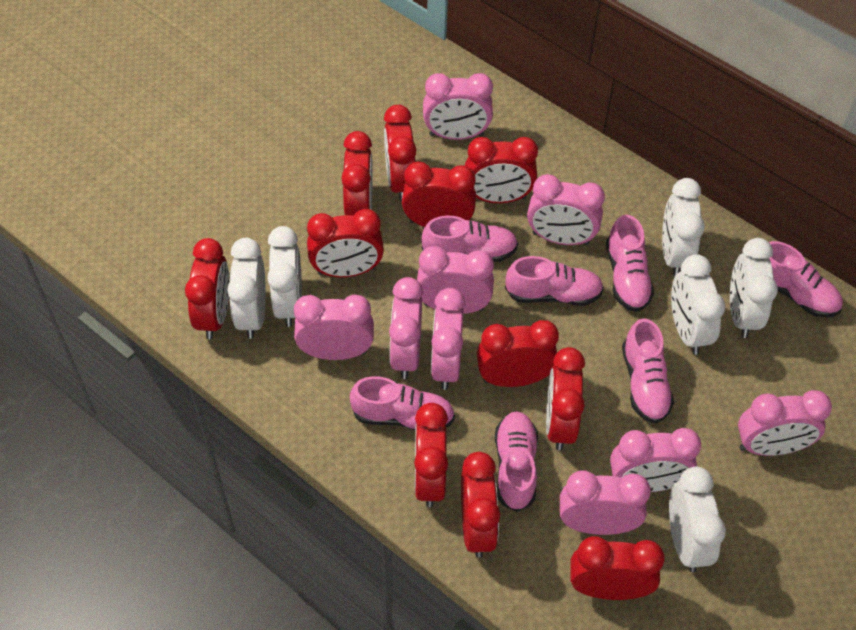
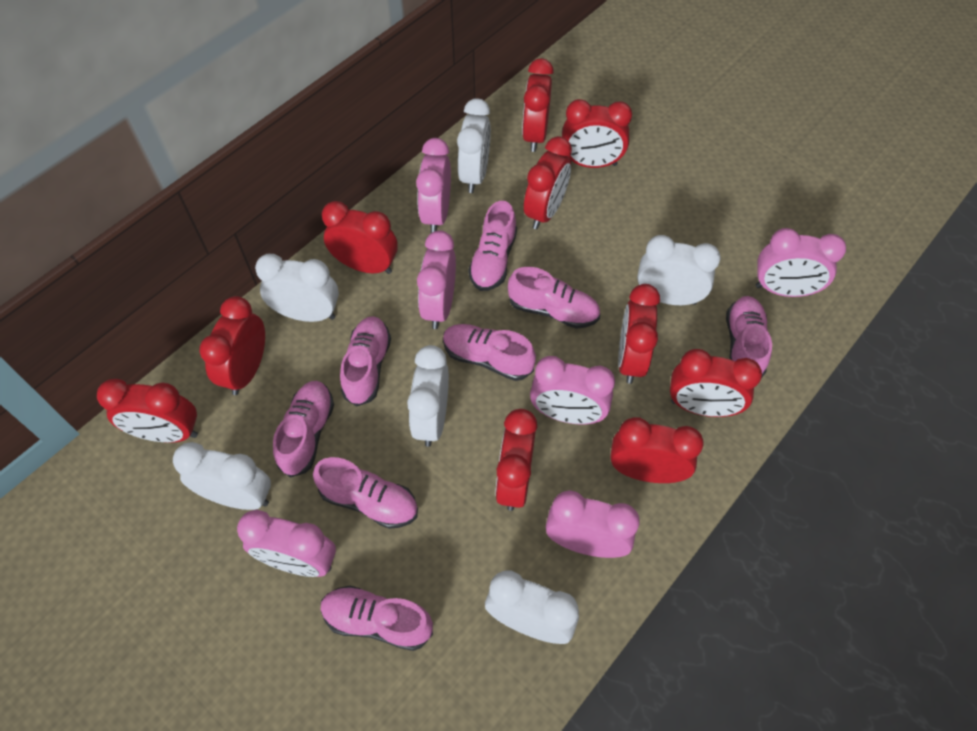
pink clock: [294,295,374,360] [389,277,423,379] [417,246,494,314] [423,73,493,140] [431,288,465,390] [527,174,605,245] [560,470,651,535] [610,428,701,492] [738,390,832,456] = 9 -> [237,510,336,577] [416,138,451,233] [417,231,456,329] [530,356,615,425] [546,490,640,558] [756,228,846,297] = 6
pink shoe: [350,376,455,430] [422,216,518,262] [495,411,538,512] [505,256,604,306] [606,215,654,312] [622,318,674,423] [769,241,843,317] = 7 -> [273,381,334,477] [313,457,418,529] [321,586,433,651] [340,316,391,406] [443,324,536,381] [468,201,517,291] [508,267,600,329] [726,296,772,377] = 8
red clock: [185,238,229,339] [307,209,384,277] [341,131,373,215] [384,105,416,202] [402,162,476,227] [414,403,448,508] [461,452,500,558] [465,137,538,203] [477,320,559,387] [546,347,585,451] [570,536,665,600] = 11 -> [97,379,198,443] [200,296,265,395] [322,201,398,274] [495,409,537,511] [522,58,554,152] [524,136,572,230] [562,99,632,168] [610,417,704,483] [618,284,660,384] [670,349,762,417] = 10

